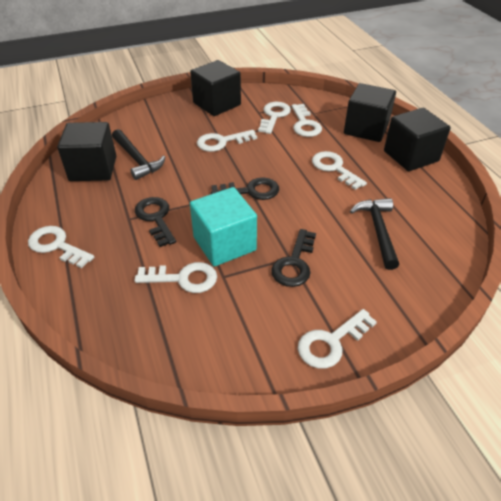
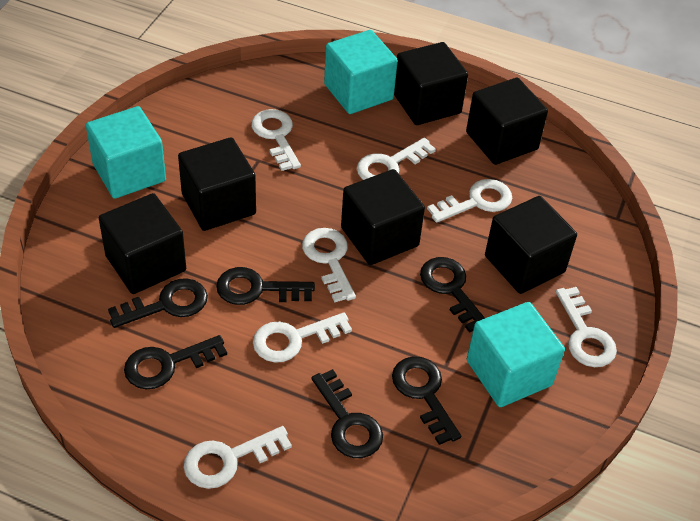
black cube: [57,122,116,181] [190,60,241,116] [344,83,396,142] [384,108,451,171] = 4 -> [99,193,186,294] [178,137,256,231] [341,169,425,265] [394,42,468,125] [466,78,548,165] [485,196,577,294] = 6
black hammer: [112,129,165,180] [350,198,399,270] = 2 -> none = 0
black key: [135,197,176,247] [211,177,279,200] [271,229,316,287] = 3 -> [108,278,208,328] [124,335,227,389] [216,267,315,305] [311,369,383,458] [392,356,461,445] [420,257,485,333] = 6
turquoise cube: [190,187,257,267] = 1 -> [86,106,166,199] [324,30,398,114] [467,302,565,407] = 3

